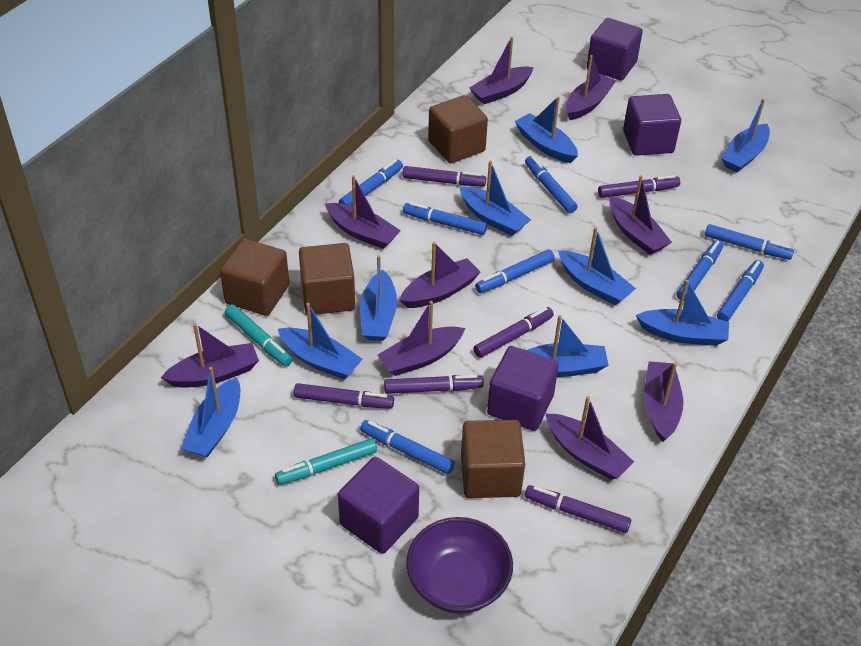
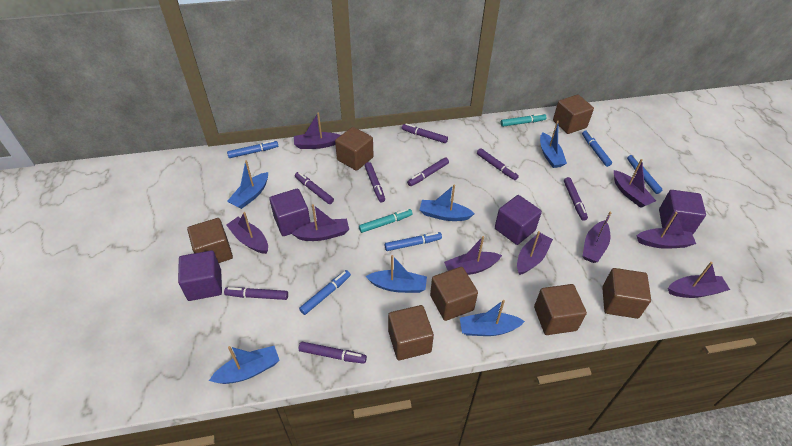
blue boat: [181,367,240,457] [278,303,363,379] [360,255,397,341] [459,161,531,236] [515,97,578,163] [526,315,609,377] [558,227,636,305] [636,280,729,346] [721,99,770,172] = 9 -> [209,346,280,384] [227,160,268,209] [366,255,427,293] [420,185,475,221] [460,300,525,336] [540,121,567,168] = 6
blue marker: [339,159,403,205] [360,420,455,474] [403,202,487,235] [475,250,555,293] [525,156,577,213] [677,240,723,301] [705,224,794,260] [717,260,764,321] = 8 -> [227,140,278,158] [299,270,351,315] [385,232,442,251] [582,130,612,167] [627,155,662,194] = 5
brown cube: [220,239,289,316] [299,243,355,314] [428,95,488,164] [461,420,525,498] = 4 -> [187,218,233,263] [335,127,374,171] [388,305,434,360] [430,267,478,321] [534,284,587,335] [553,95,594,134] [602,268,651,319] = 7
purple bowl: [406,517,513,614] = 1 -> none = 0
purple marker: [294,383,394,409] [384,374,484,394] [402,166,486,186] [473,307,554,358] [525,485,631,533] [598,175,680,198] = 6 -> [224,287,288,300] [295,172,334,204] [299,342,367,364] [365,162,385,202] [402,123,448,143] [407,157,449,186] [477,148,519,180] [564,177,588,221] = 8

